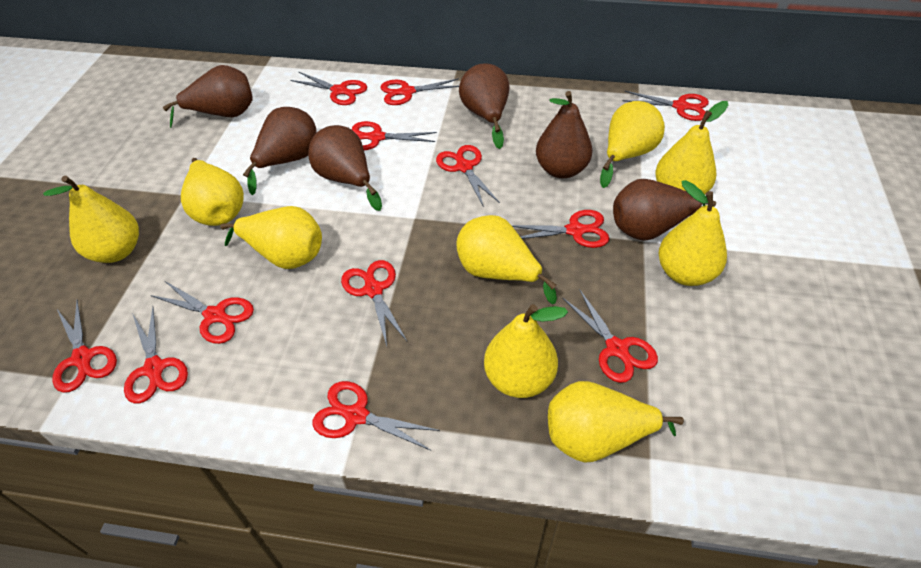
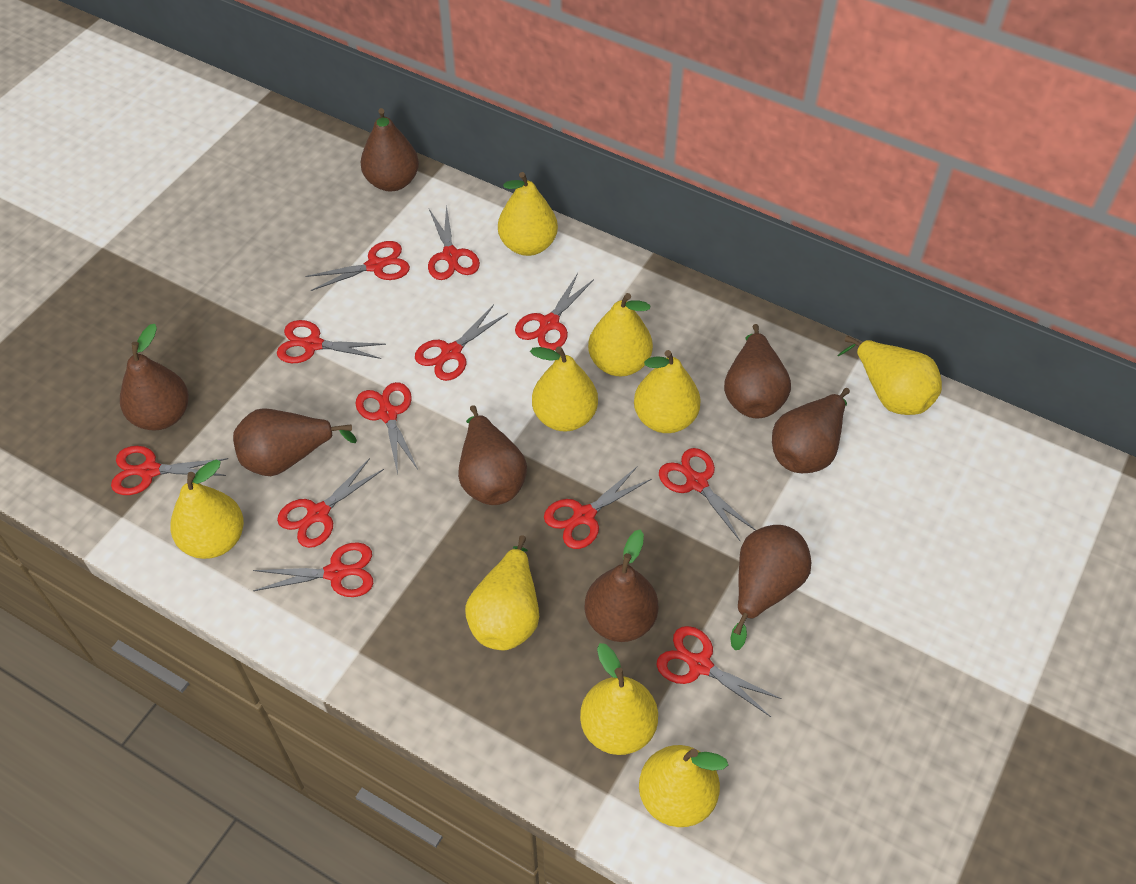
brown pear: [163,65,253,128] [243,107,317,195] [308,125,382,211] [459,63,509,149] [536,91,592,178] [613,179,716,241] = 6 -> [120,324,189,430] [233,408,357,476] [360,108,419,191] [458,405,527,505] [585,529,658,642] [724,324,791,418] [730,525,812,650] [772,388,850,473] = 8

